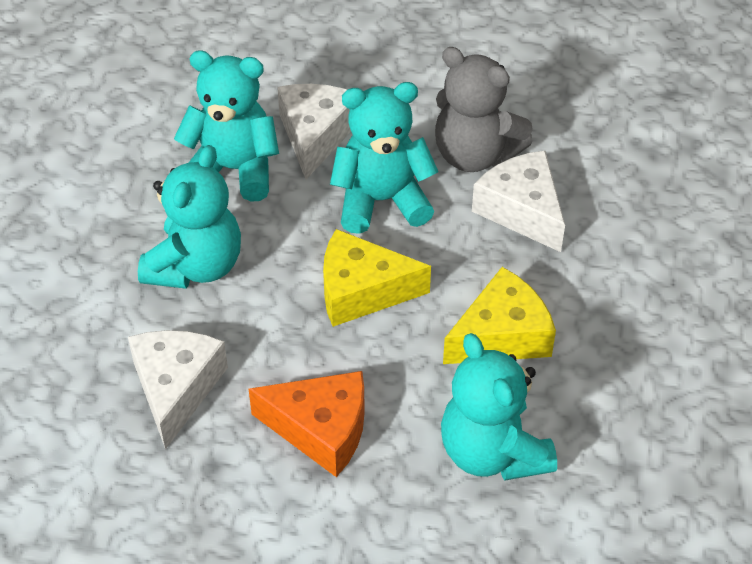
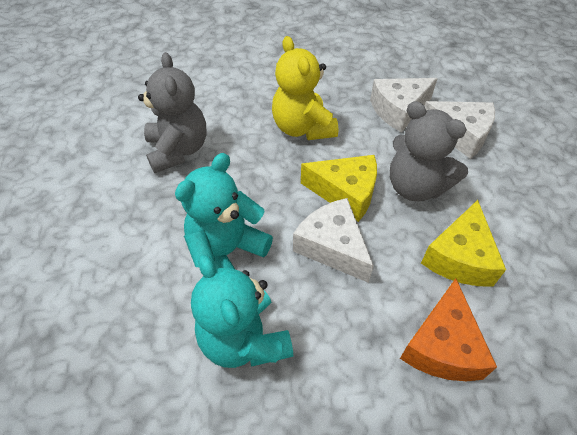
grey teddy bear: [435,47,533,172] = 1 -> [138,52,206,173] [390,101,468,201] = 2
turquoise teddy bear: [138,145,241,289] [174,51,279,202] [330,82,439,234] [441,333,557,481] = 4 -> [175,153,273,270] [191,255,293,368] = 2
yellow teddy bear: none = 0 -> [272,36,338,140] = 1

